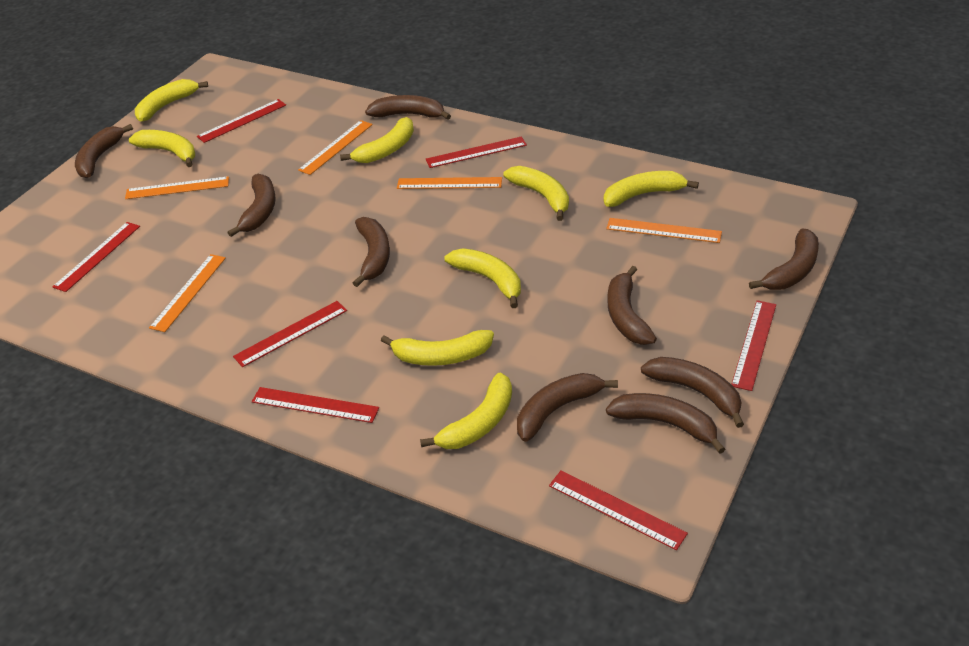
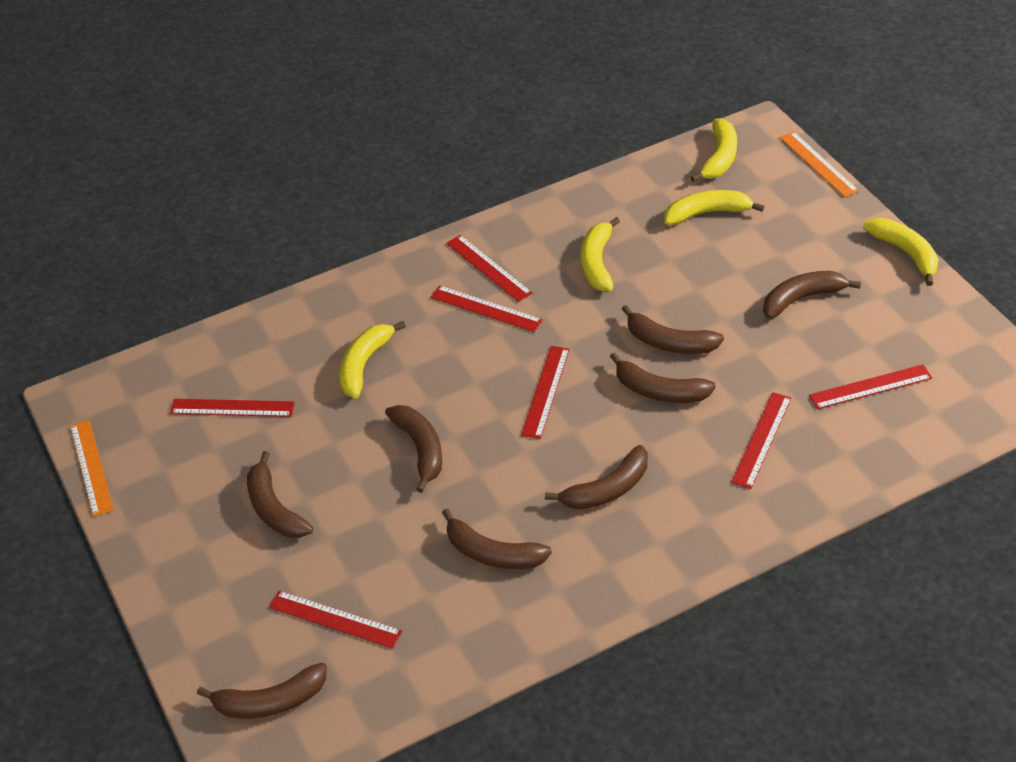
brown banana: [75,124,133,178] [228,174,276,237] [353,217,390,287] [365,95,451,120] [517,373,618,442] [606,393,725,454] [608,266,657,345] [641,357,744,428] [749,229,819,290] = 9 -> [197,663,327,719] [247,451,313,538] [385,405,442,493] [442,508,552,569] [545,445,648,510] [610,352,716,403] [622,305,724,354] [763,271,861,319] = 8
orange ruler: [125,176,229,199] [149,254,226,332] [298,120,373,175] [397,177,502,189] [606,218,722,243] = 5 -> [70,420,114,517] [780,131,859,197] = 2
yellow banana: [129,130,195,167] [135,79,208,122] [340,117,414,163] [381,330,494,366] [420,373,512,449] [444,248,521,308] [503,166,569,221] [604,171,699,207] = 8 -> [339,321,406,398] [581,217,620,291] [665,190,765,225] [690,118,737,182] [863,218,938,286] = 5

